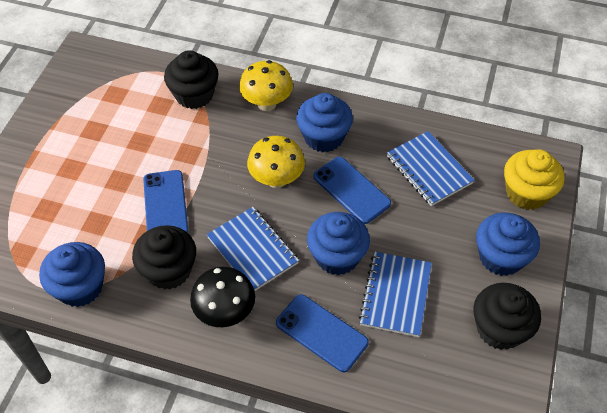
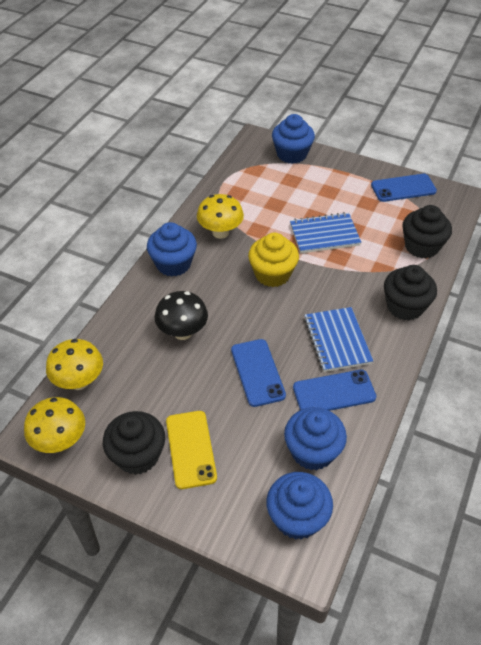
blue notebook: [207,207,299,291] [359,252,432,337] [387,131,475,206] = 3 -> [290,212,361,253] [304,307,373,372] = 2
yellow mushroom: [239,60,293,111] [247,136,305,188] = 2 -> [24,397,85,453] [46,339,103,390] [197,194,244,239] = 3
yellow phone: none = 0 -> [166,411,217,489] = 1

